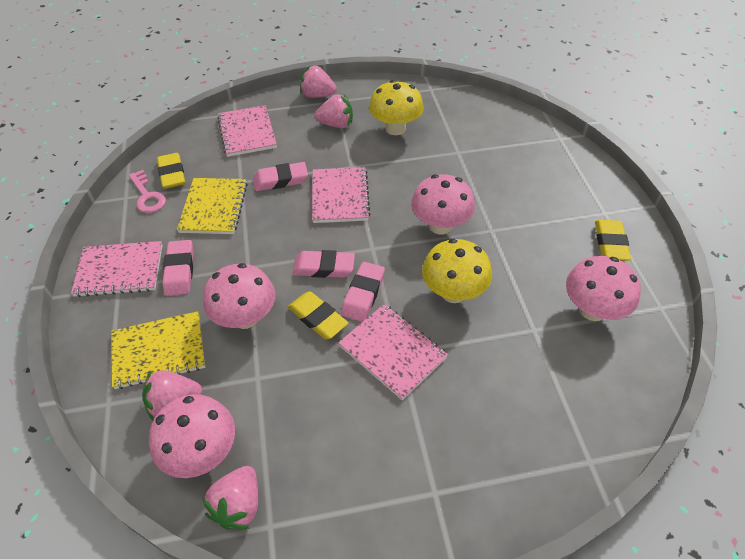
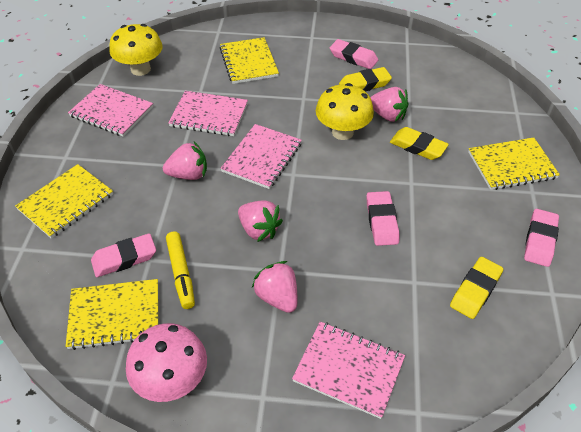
pink key: [129,170,166,213] = 1 -> none = 0
pink mushroom: [149,394,235,478] [203,263,275,329] [411,174,475,234] [566,256,641,321] = 4 -> [126,323,207,402] = 1
yellow marker: none = 0 -> [166,231,195,309] = 1
yellow notebook: [111,311,205,389] [177,178,248,234] = 2 -> [15,164,113,239] [66,279,159,350] [219,37,279,84] [468,137,560,190] = 4

